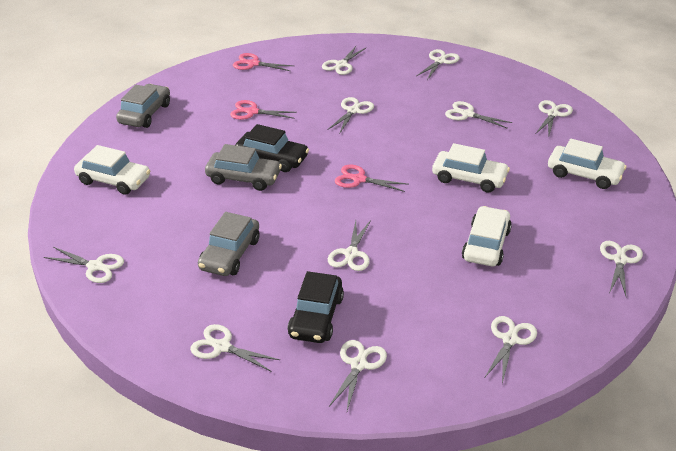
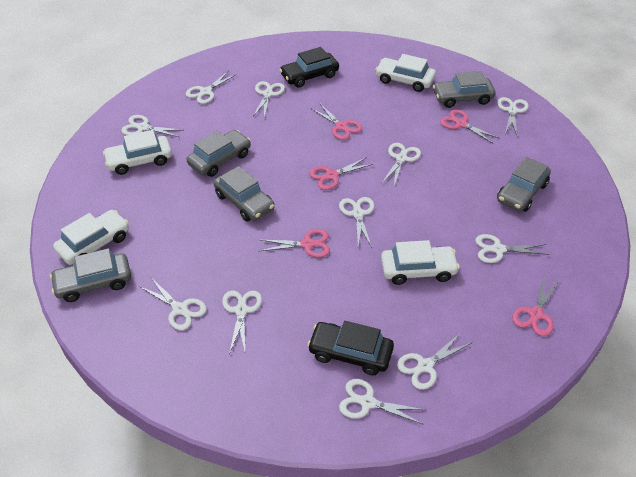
grey car: [116,84,170,128] [198,212,259,276] [205,144,282,191] = 3 -> [50,248,131,302] [186,130,251,177] [213,166,275,221] [433,71,495,108] [497,157,551,212] = 5
pink scissors: [230,100,297,120] [233,53,293,71] [335,165,407,192] = 3 -> [260,229,330,257] [309,157,373,190] [310,103,362,140] [440,109,499,144] [512,275,558,336] = 5

